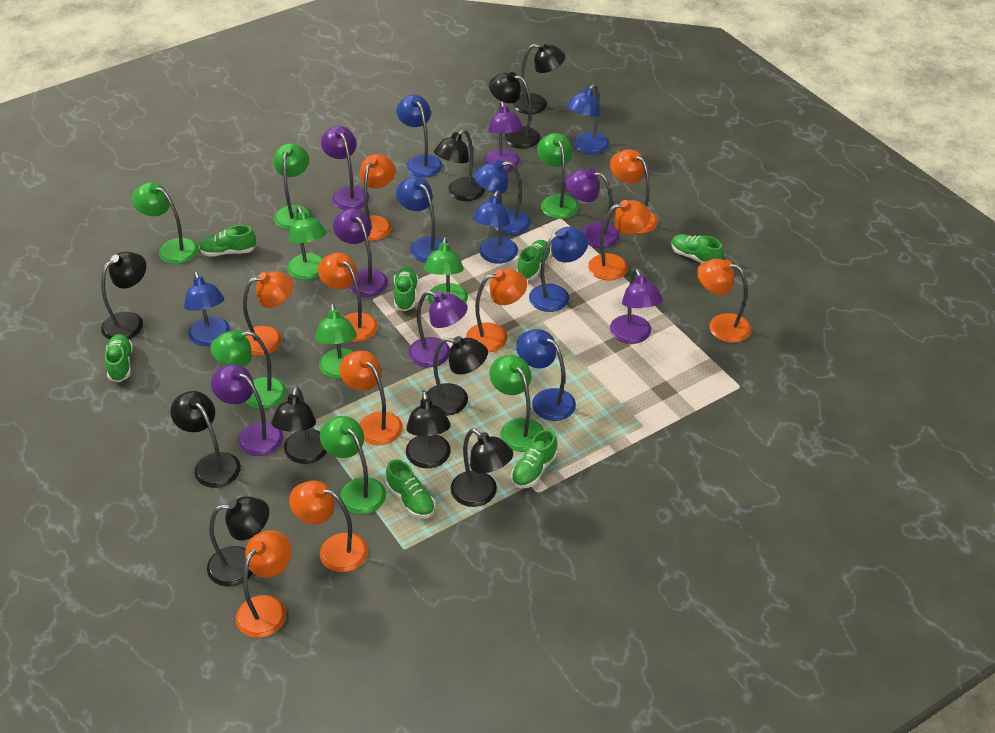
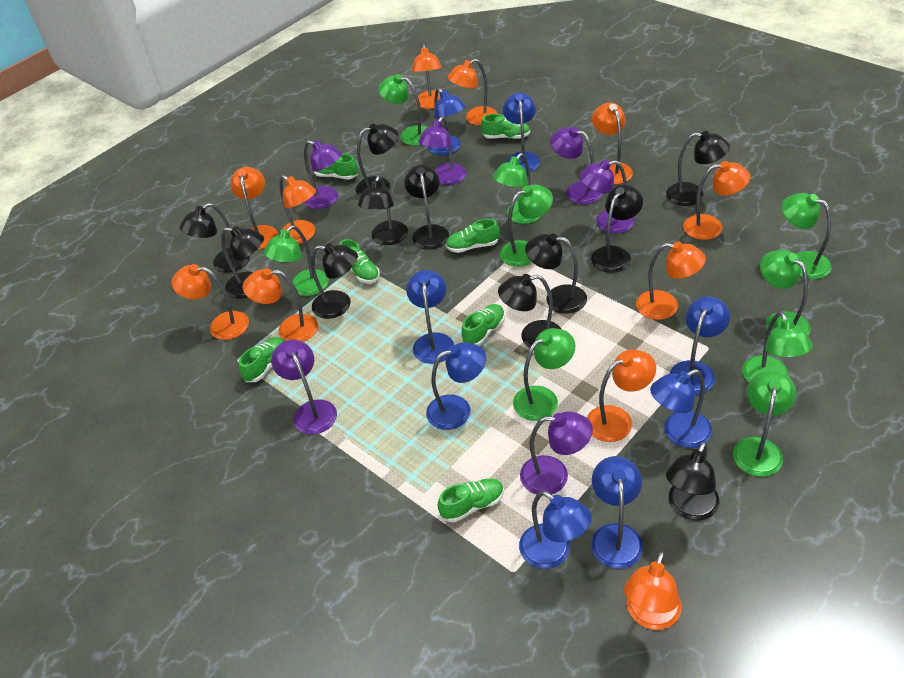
black lamp: [101,252,146,340] [171,391,241,488] [207,496,269,587] [271,386,327,464] [406,391,451,468] [427,336,488,416] [434,129,485,201] [450,429,513,507] [489,72,540,149] [513,42,566,114] = 10 -> [180,203,250,272] [221,226,264,299] [311,243,358,319] [356,124,398,196] [358,175,408,245] [404,165,449,250] [498,274,561,348] [525,233,587,313] [591,185,643,273] [666,131,730,206] [666,441,720,521] = 11
orange lamp: [236,530,291,638] [243,271,293,356] [289,481,368,572] [318,252,378,342] [339,351,403,445] [360,154,395,241] [466,269,527,352] [588,200,651,281] [610,149,658,234] [697,259,751,343] = 10 -> [171,264,249,340] [231,167,278,249] [243,268,318,342] [279,175,316,244] [411,44,442,109] [447,59,498,126] [587,349,656,442] [592,102,633,184] [624,551,682,630] [636,241,706,320] [683,161,750,240] = 11
purple lamp: [211,364,283,456] [321,126,370,210] [333,208,388,297] [408,291,468,367] [484,101,523,171] [565,169,619,248] [610,269,663,344] = 7 -> [271,340,337,435] [304,140,342,209] [418,116,467,185] [520,411,593,495] [550,127,603,204] [579,160,634,234] = 6

